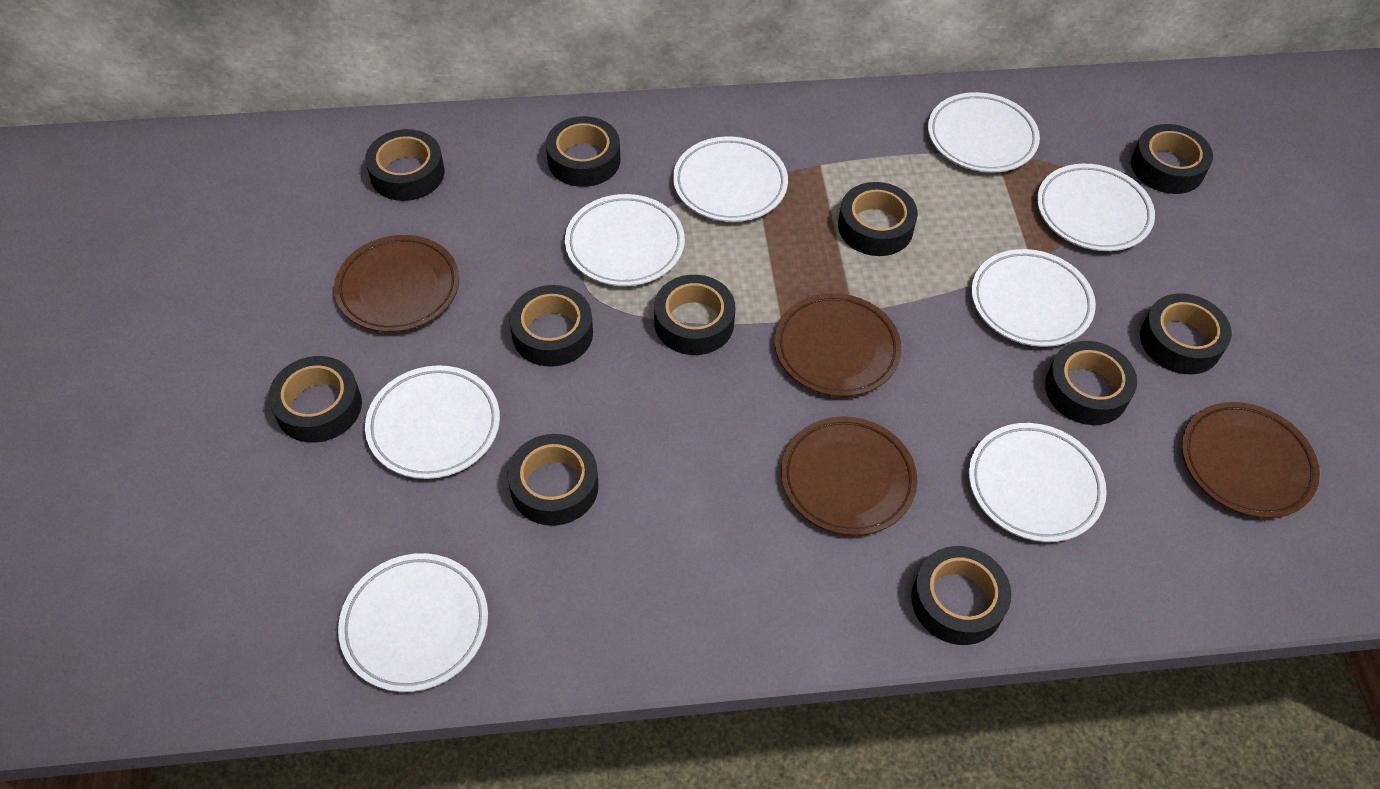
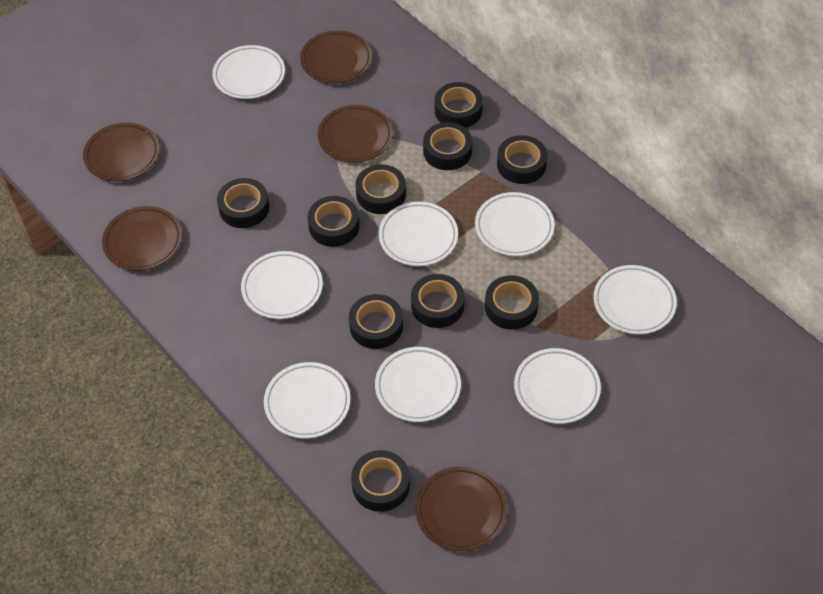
black tape: [268,356,362,443] [365,129,445,201] [507,434,599,526] [509,285,593,367] [546,116,620,187] [654,275,735,355] [838,182,918,256] [911,546,1011,645] [1045,341,1137,425] [1131,124,1213,194] [1140,293,1232,374] = 11 -> [217,178,269,228] [308,196,359,247] [349,294,403,349] [351,450,410,512] [355,164,406,214] [411,274,464,328] [423,122,472,170] [435,82,483,128] [485,275,539,330] [497,135,547,184] = 10
brown plate: [334,235,459,332] [775,293,902,397] [781,417,917,536] [1182,402,1320,518] = 4 -> [83,122,159,181] [102,206,182,271] [300,30,372,83] [317,105,393,163] [415,466,507,551] = 5

